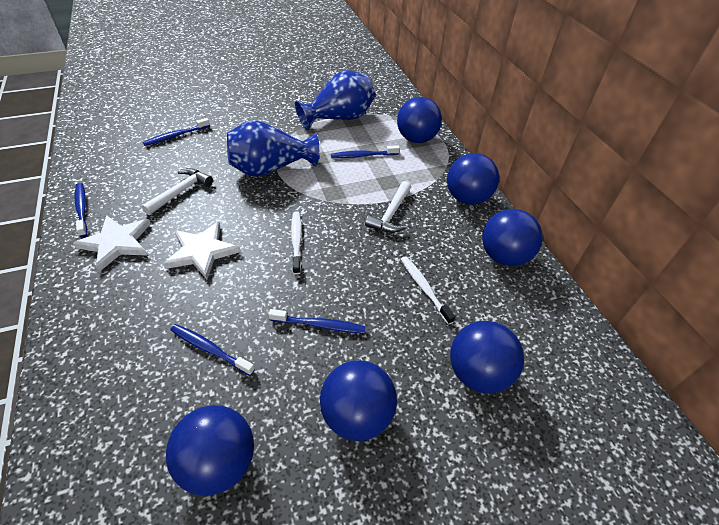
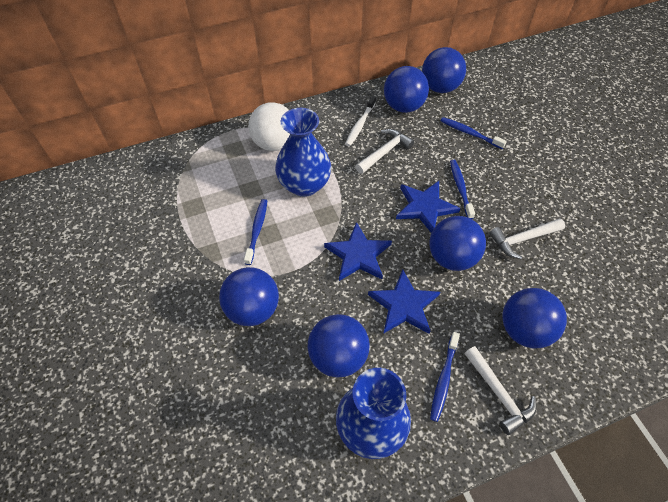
blue star: none = 0 -> [324,222,392,281] [368,270,440,334] [396,181,461,233] = 3
blue toothbrush: [74,183,87,237] [143,118,210,146] [170,324,255,376] [268,309,366,333] [331,145,400,158] = 5 -> [244,199,267,265] [430,332,460,422] [441,117,507,149] [450,160,475,219] = 4
white ball: none = 0 -> [248,102,290,151] = 1
white hammer: [141,168,213,215] [365,181,411,233] = 2 -> [355,129,414,174] [464,346,537,435] [490,218,565,259] = 3
white star: [73,215,151,272] [163,221,241,279] = 2 -> none = 0
white toothbrush: [291,211,302,275] [401,256,456,325] = 2 -> [345,96,376,146] = 1

